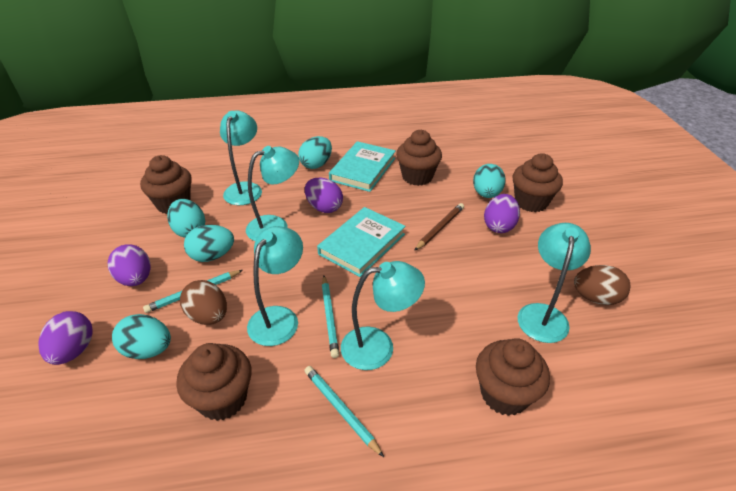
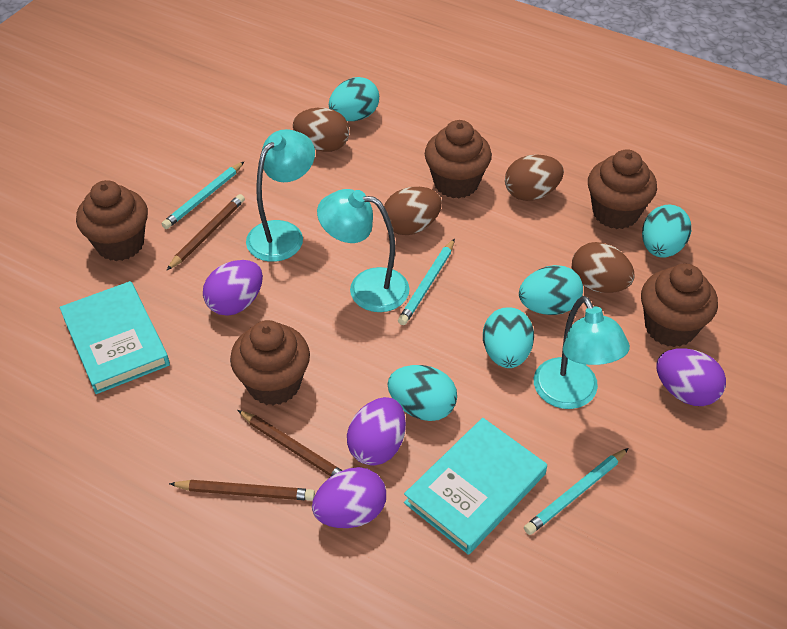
brown egg: [180,280,227,325] [574,265,630,305] = 2 -> [293,108,350,152] [383,187,442,235] [505,155,564,201] [572,242,635,293] = 4
brown pencil: [414,203,464,251] = 1 -> [166,194,245,271] [169,480,315,501] [238,410,343,476] = 3
turquoise lamp: [220,110,262,205] [246,146,299,241] [247,226,303,346] [341,261,425,370] [517,223,591,343] = 5 -> [246,129,315,262] [317,189,410,312] [534,296,630,409] = 3

